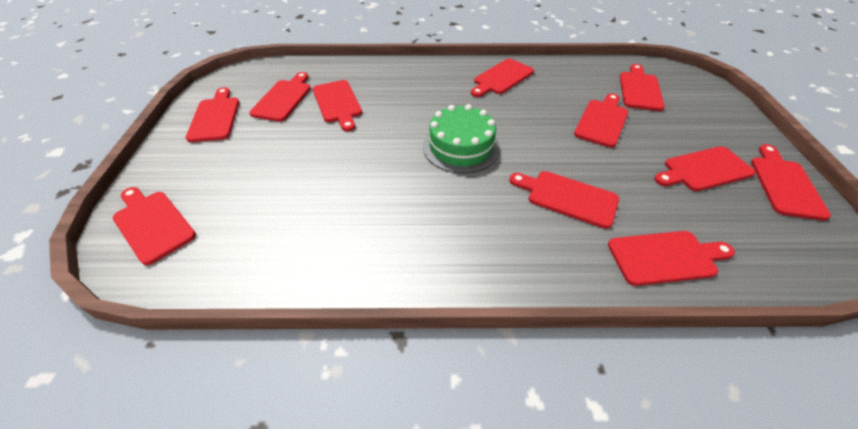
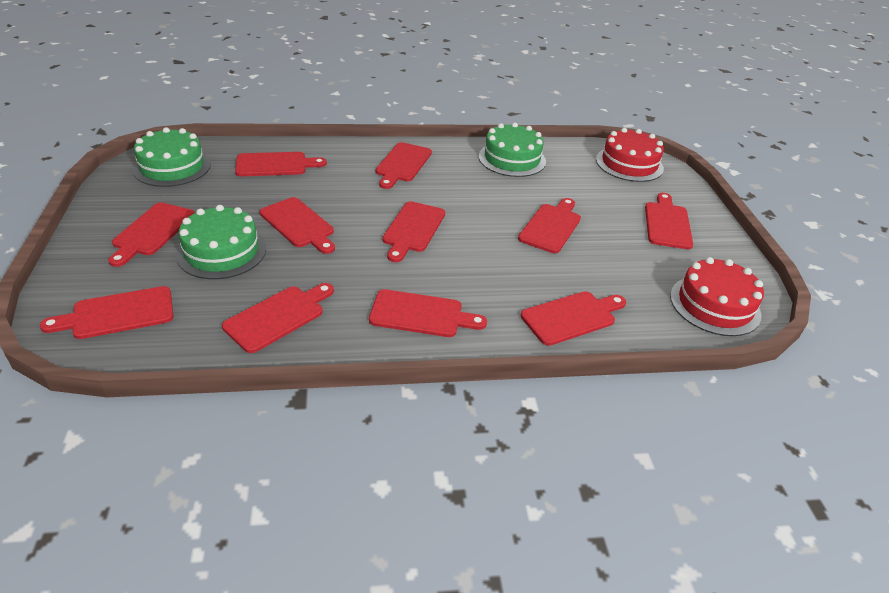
green cake: [423,104,500,173] = 1 -> [133,127,211,187] [176,205,266,279] [479,122,546,177] = 3
red cake: none = 0 -> [596,128,664,182] [670,257,764,336] = 2

